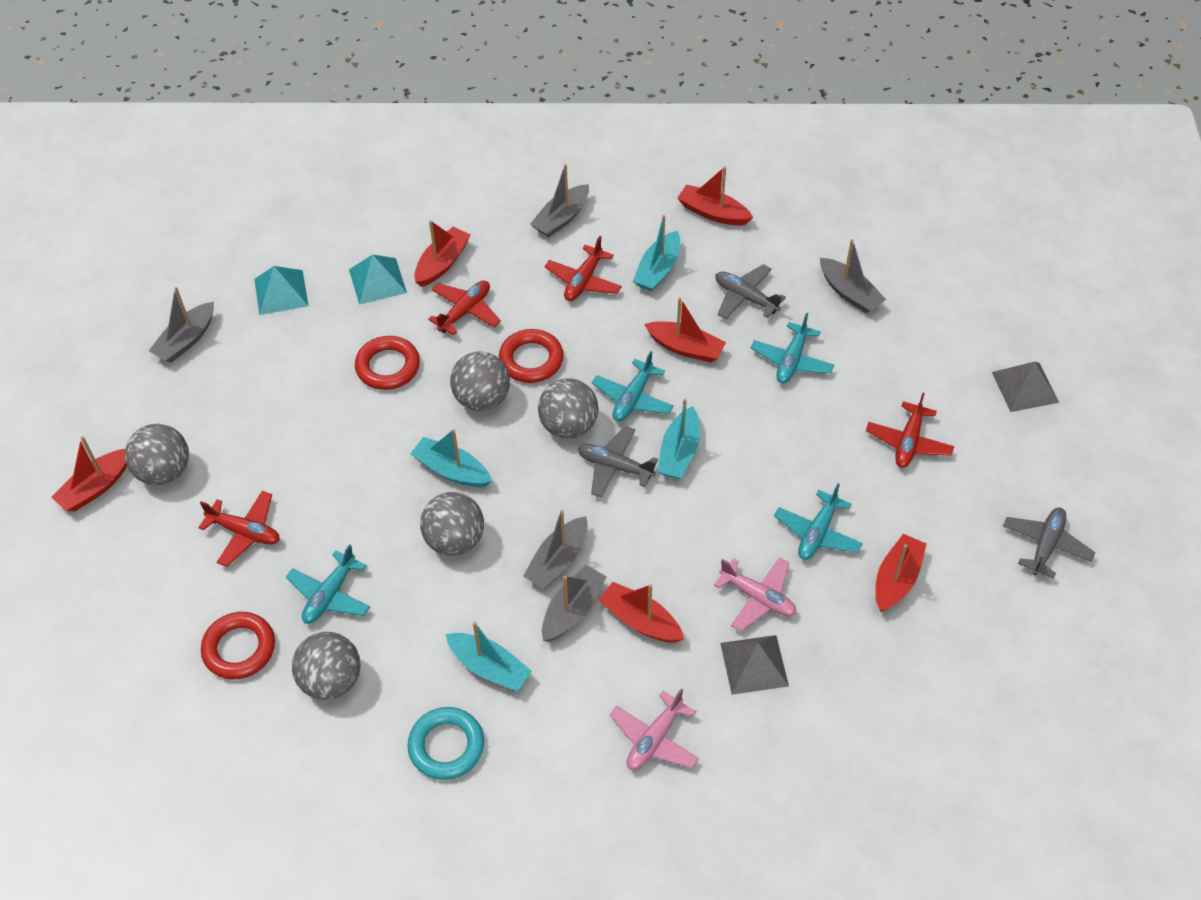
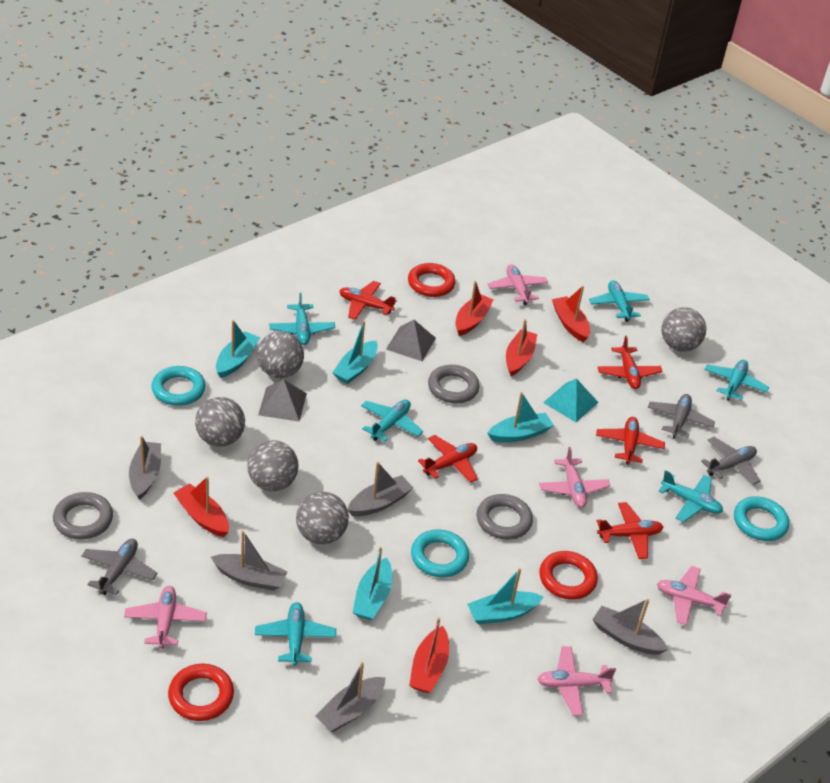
grey ring: none = 0 -> [53,492,113,540] [428,365,480,403] [477,494,533,540] = 3
pink plane: [610,688,699,770] [714,557,796,632] = 2 -> [124,586,207,649] [488,264,548,305] [537,646,616,715] [539,447,610,508] [657,566,731,625] = 5
red boat: [51,436,127,511] [414,220,470,287] [598,582,684,643] [644,297,726,363] [677,166,753,226] [875,534,927,612] = 6 -> [174,477,229,537] [409,618,449,693] [455,281,494,336] [506,319,537,376] [552,286,590,342] = 5
red plane: [198,491,280,567] [428,281,501,335] [545,236,622,301] [866,393,954,468] = 4 -> [340,281,397,320] [418,435,478,483] [596,417,665,465] [597,502,663,559] [598,336,663,389] = 5
turquoise boat: [410,429,492,487] [445,622,532,691] [633,215,680,292] [658,399,700,479] = 4 -> [216,320,260,378] [332,321,378,384] [352,547,392,620] [467,568,544,624] [487,392,554,442] = 5
turquoise plane: [286,544,370,624] [592,351,673,422] [751,313,834,384] [774,483,863,560] = 4 -> [255,602,336,666] [269,293,335,345] [361,400,423,442] [589,281,650,322] [659,470,723,522] [705,360,769,400] = 6
turquoise pyramid: [254,266,308,315] [349,254,407,305] = 2 -> [543,378,598,422] = 1
turquoise ring: [407,707,484,780] = 1 -> [151,366,206,406] [411,529,469,578] [734,496,789,541] = 3

